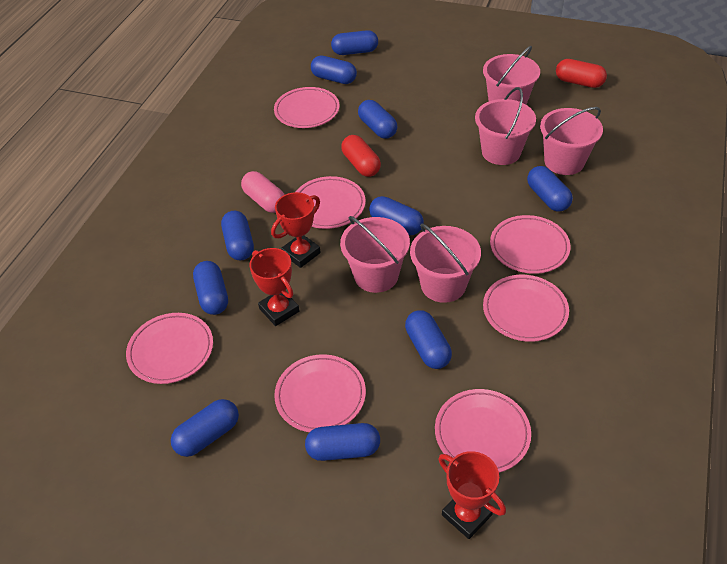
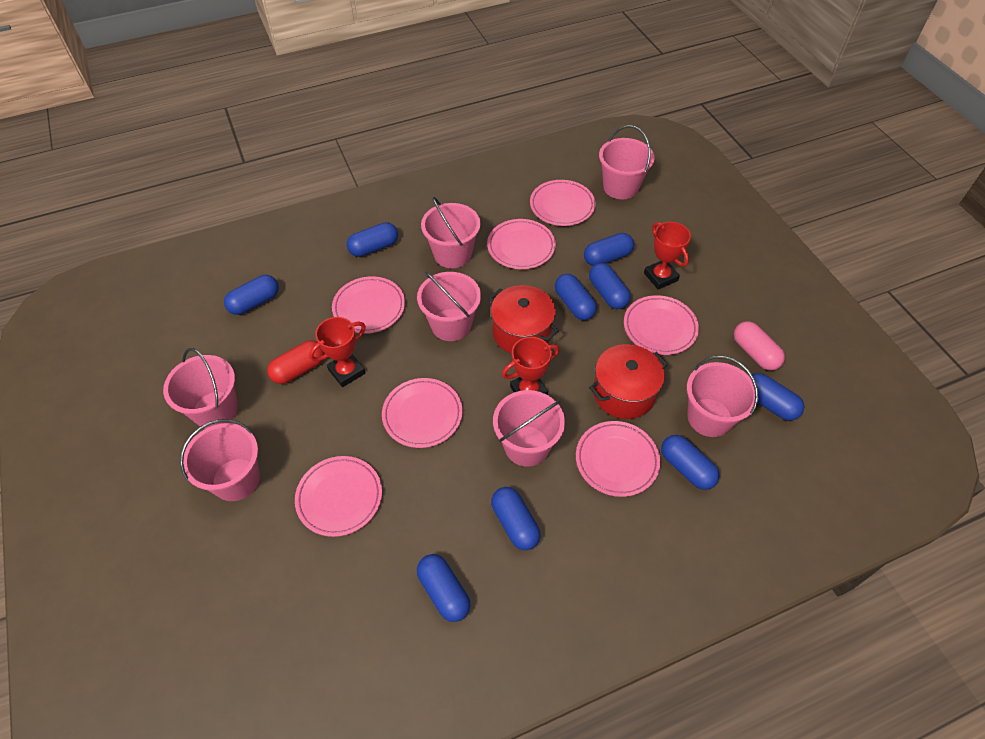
blue capsule: [171,399,239,457] [193,261,228,315] [221,211,254,260] [305,423,380,461] [311,56,357,84] [331,30,378,55] [358,100,397,139] [369,196,424,235] [405,310,452,369] [527,166,573,212] = 10 -> [224,275,279,315] [347,222,398,257] [417,554,471,622] [491,487,541,551] [555,274,597,320] [584,233,634,266] [589,263,631,309] [661,435,720,490] [752,373,805,421] = 9
pink bucket: [340,216,410,293] [410,223,481,303] [475,87,536,165] [483,46,540,105] [540,107,603,175] = 5 -> [163,348,238,429] [180,419,260,501] [417,272,481,341] [421,197,481,268] [493,390,565,467] [599,125,654,199] [687,356,758,437] = 7
red capsule: [341,135,381,177] [556,59,607,88] = 2 -> [267,340,325,384] = 1
red pot: none = 0 -> [488,285,559,354] [589,344,668,419] = 2

